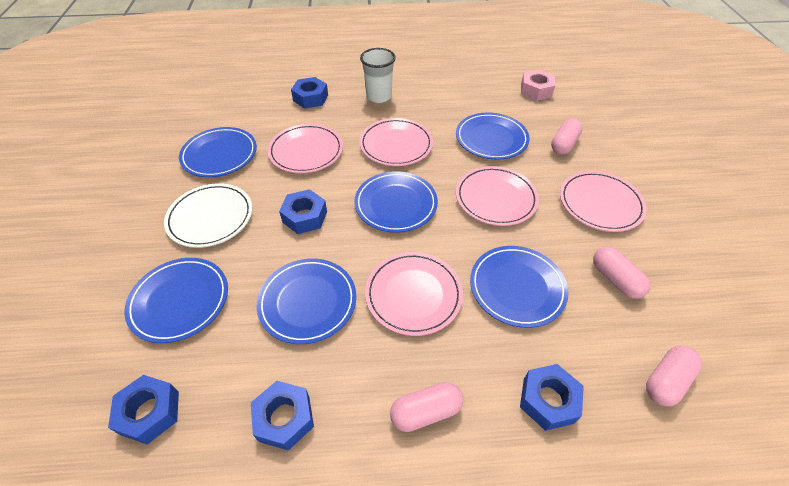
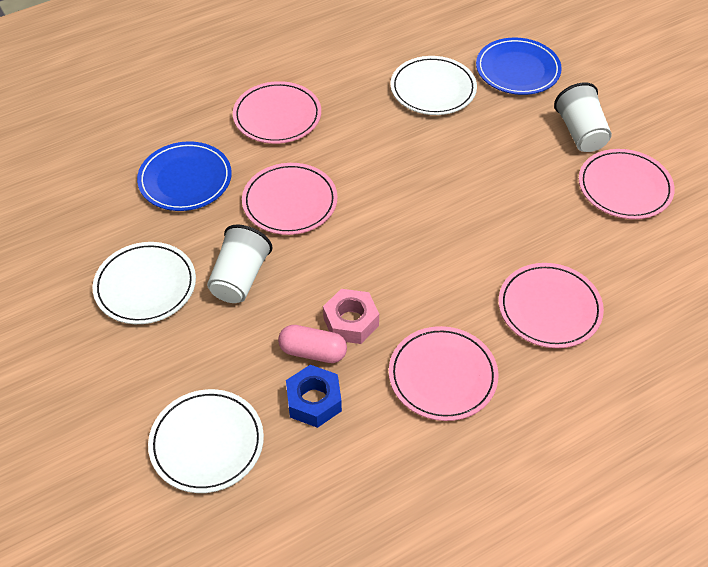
blue nut: [108,375,179,444] [251,381,314,451] [279,189,327,234] [291,77,328,109] [520,364,584,431] = 5 -> [286,365,342,428] = 1
blue plate: [124,258,228,343] [179,127,257,177] [257,259,356,344] [354,171,438,233] [456,113,530,160] [470,246,569,328] = 6 -> [137,141,232,211] [476,38,562,95] = 2
pink capsule: [390,382,463,432] [551,118,583,155] [593,246,651,299] [646,346,702,406] = 4 -> [278,325,347,363] = 1
white cup: [360,48,396,103] = 1 -> [207,225,273,303] [554,83,612,152] = 2
white plate: [164,183,253,248] = 1 -> [93,242,196,324] [148,389,264,493] [391,56,477,115] = 3

